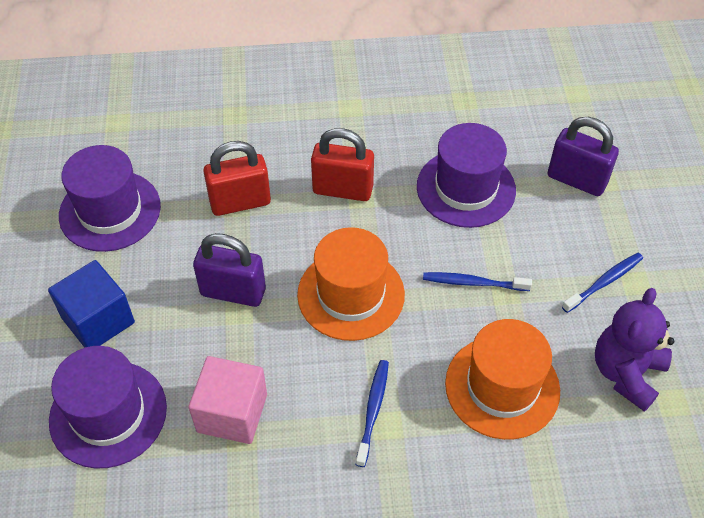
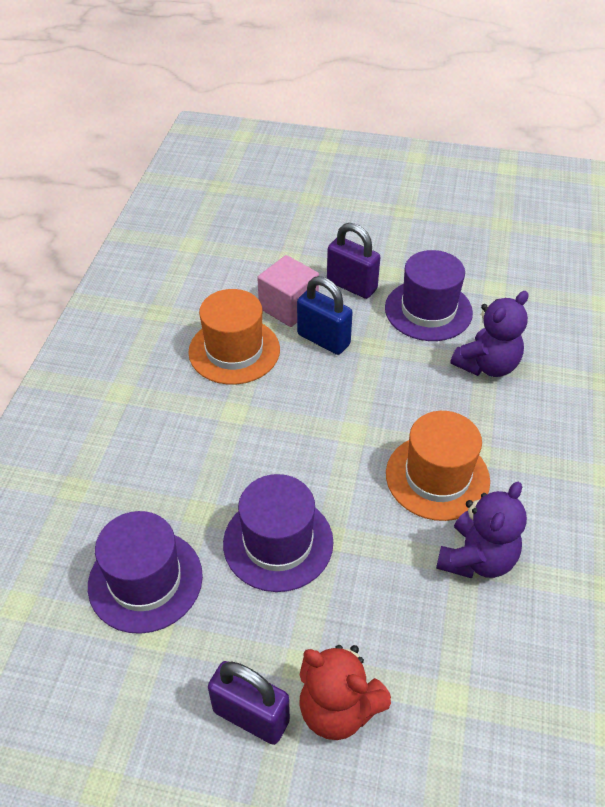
blue cube: [48,260,135,348] = 1 -> none = 0
blue padlock: none = 0 -> [297,276,353,355] = 1
blue toothbrush: [356,360,389,467] [423,272,532,291] [562,253,643,313] = 3 -> none = 0
purple teddy bear: [595,288,674,412] = 1 -> [436,482,527,578] [451,291,529,377] = 2
red padlock: [203,141,271,216] [311,128,374,201] = 2 -> none = 0
red teddy bear: none = 0 -> [299,645,391,740] = 1

